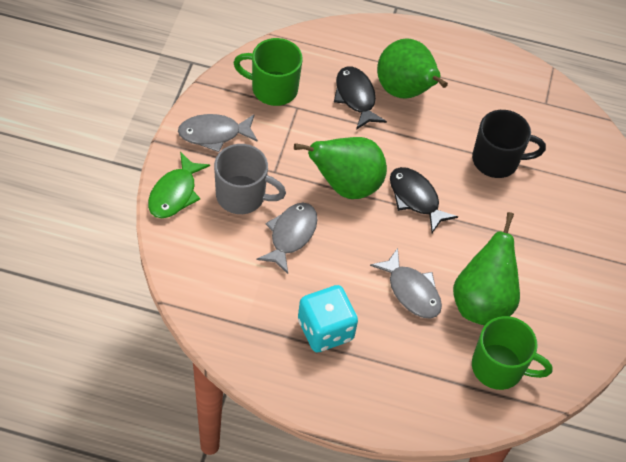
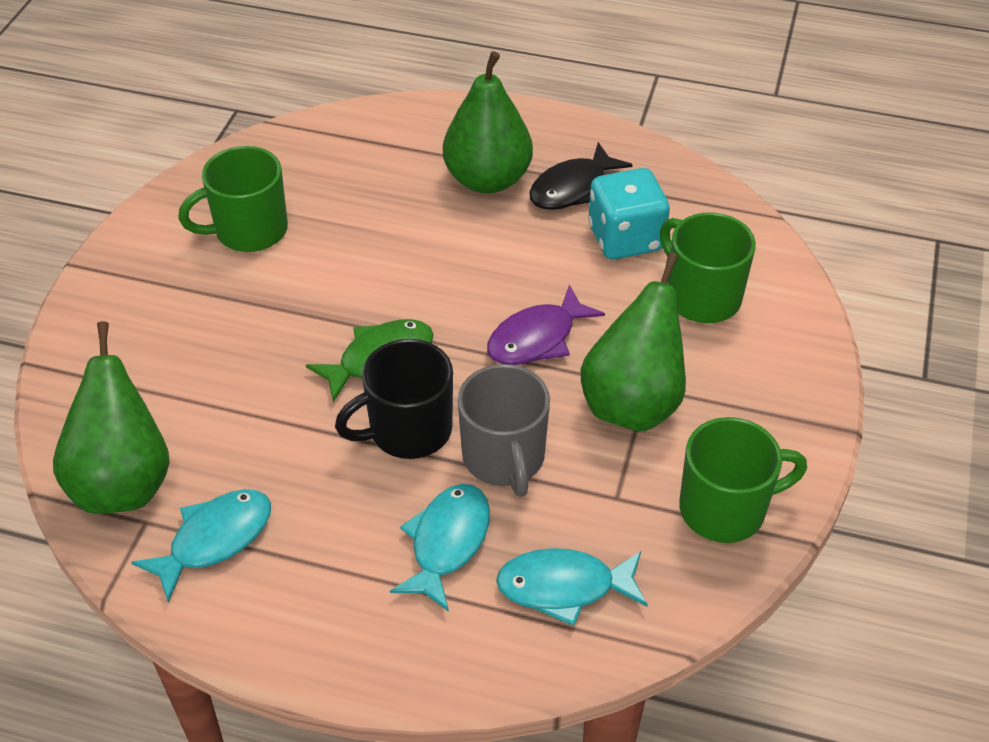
black fish: [334,66,387,130] [390,167,458,233] = 2 -> [529,142,633,210] = 1
green mug: [233,38,303,106] [472,316,552,390] = 2 -> [178,146,288,252] [660,212,756,323] [679,417,807,543] = 3
grey fish: [178,114,258,152] [257,203,317,274] [370,248,442,319] = 3 -> none = 0
purple fish: none = 0 -> [487,285,605,365] = 1
turquoise fish: none = 0 -> [131,489,271,602] [390,484,490,612] [496,548,648,626] = 3

